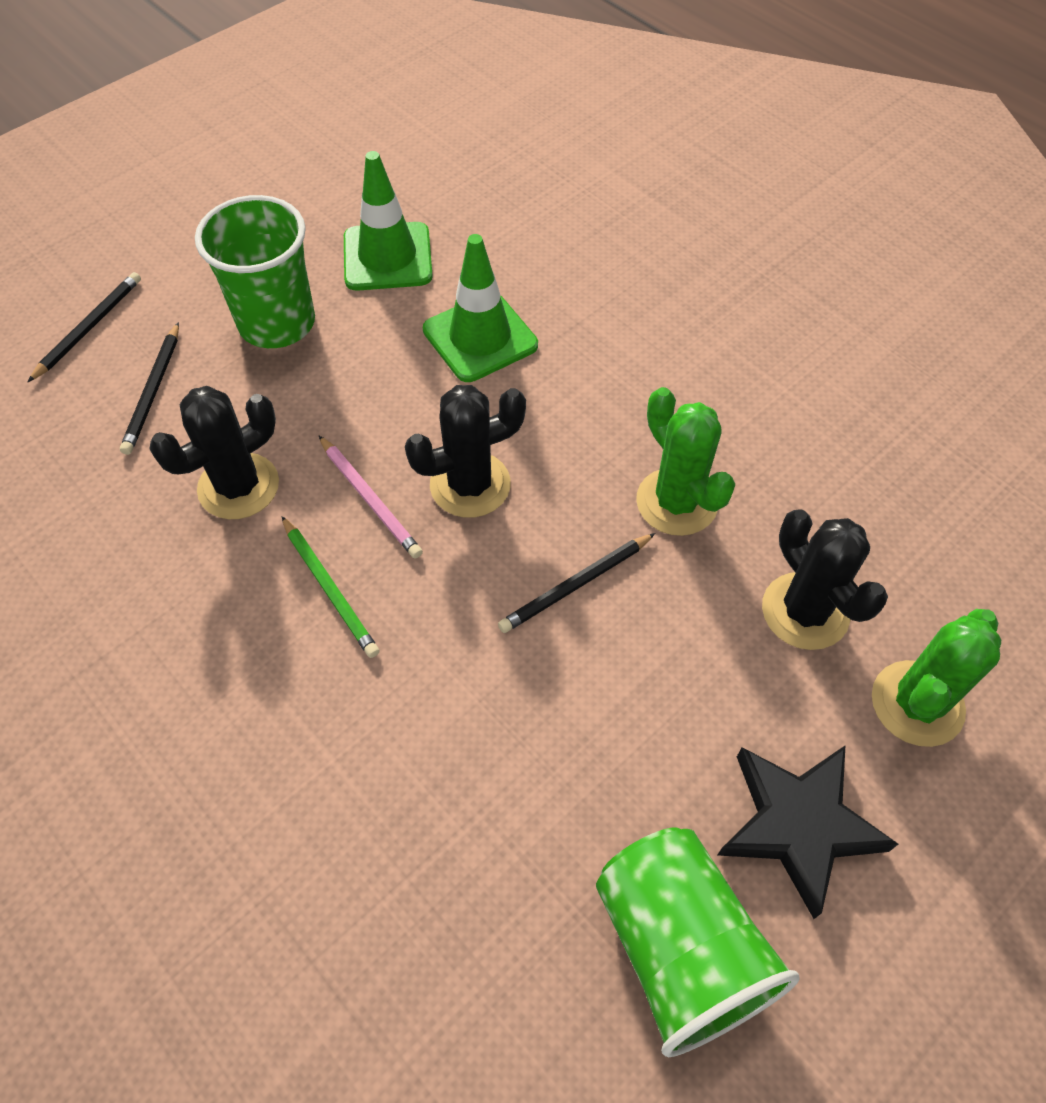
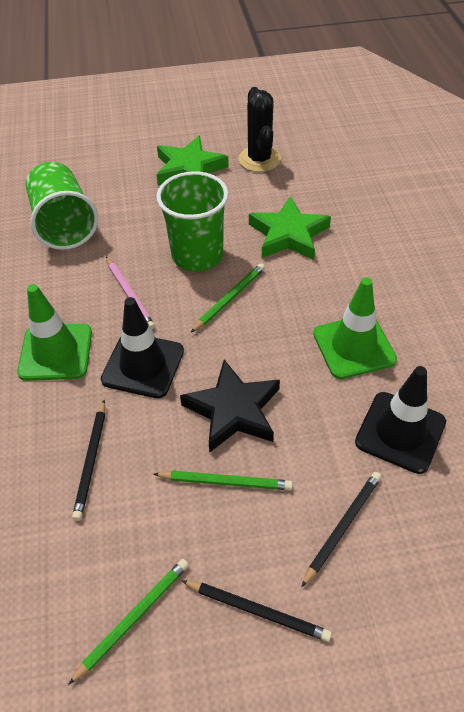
black cactus: [150,386,279,519] [405,385,526,518] [762,509,888,650] = 3 -> [239,87,281,172] = 1
black traffic cone: none = 0 -> [101,297,184,398] [355,366,446,474] = 2
green cactus: [636,387,735,536] [872,609,1001,747] = 2 -> none = 0
green pencil: [282,516,380,658] = 1 -> [68,559,189,685] [154,471,293,490] [191,263,265,333] = 3
green star: none = 0 -> [156,136,229,185] [249,196,331,260] = 2

